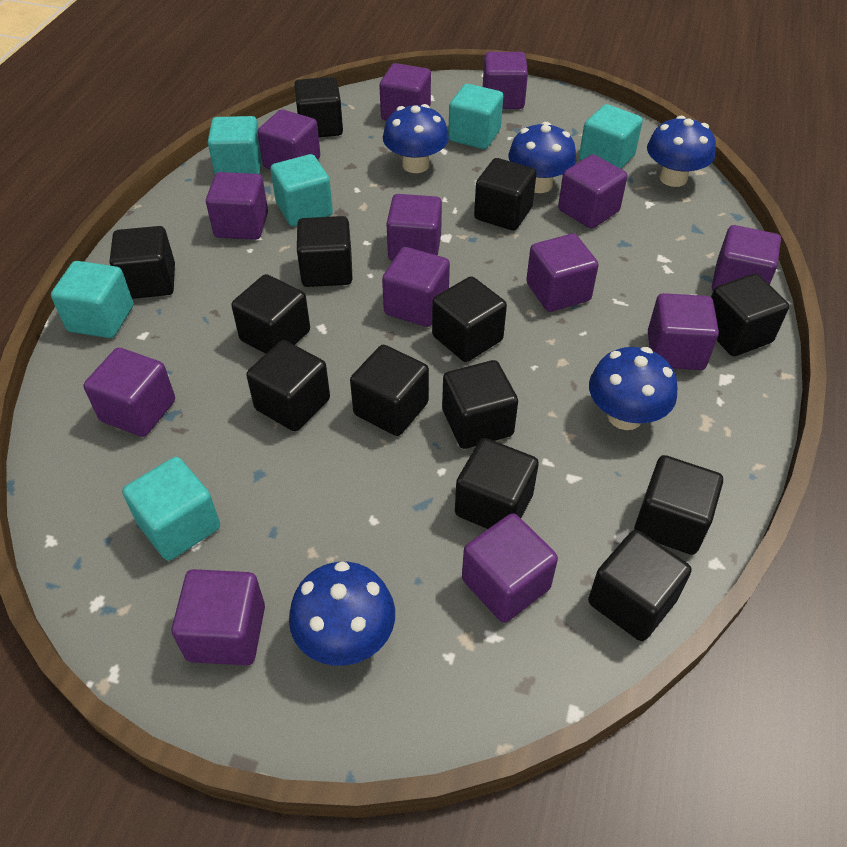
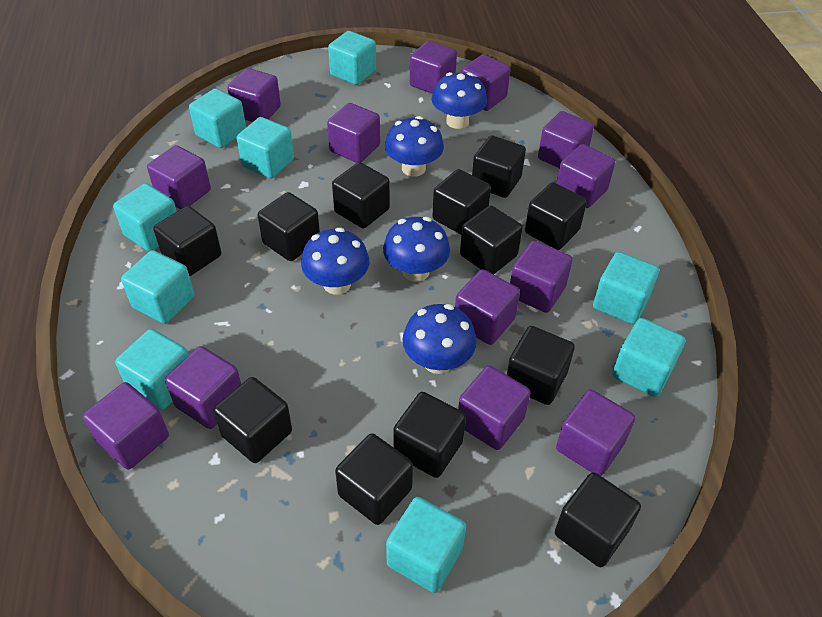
black cube: [110,226,175,299] [231,274,310,354] [246,340,330,431] [294,77,343,137] [297,216,353,287] [350,345,429,436] [432,276,507,362] [442,360,518,449] [455,438,539,529] [474,158,537,231] [588,530,692,641] [634,455,723,555] [711,274,789,356] = 13 -> [154,206,221,276] [213,377,292,463] [258,192,320,261] [332,162,390,228] [335,433,413,525] [394,392,466,478] [432,169,491,234] [460,205,523,274] [472,135,526,198] [507,326,575,405] [525,182,587,250] [555,472,641,567] = 12
turquoise cube: [51,261,133,338] [122,457,220,561] [208,116,262,174] [270,154,333,226] [448,84,503,149] [579,104,643,169] = 6 -> [113,183,177,252] [115,329,189,410] [121,250,194,324] [189,88,246,148] [237,117,294,179] [328,31,376,85] [386,497,466,593] [593,252,659,324] [612,318,685,397] = 9

